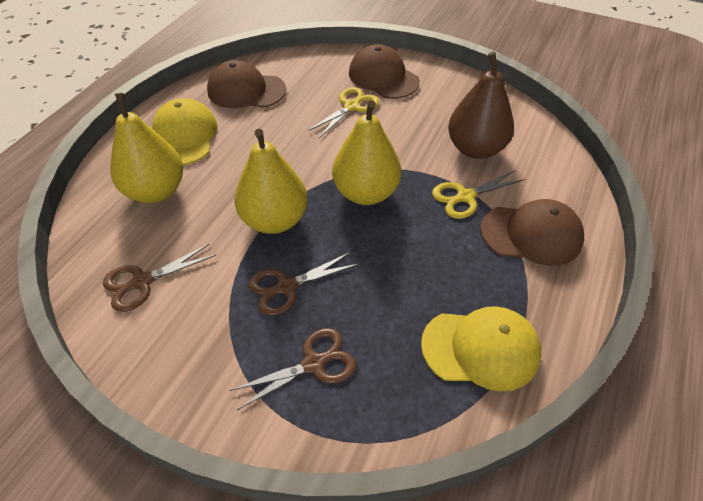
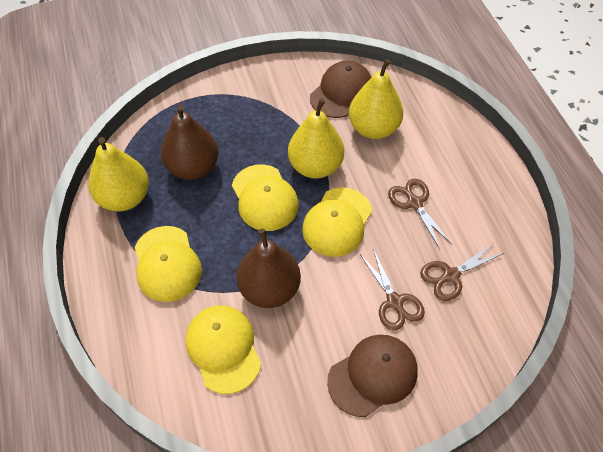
brown cap: [207,60,286,108] [349,44,420,99] [480,199,584,266] = 3 -> [310,61,371,118] [327,335,418,417] = 2
brown pear: [448,52,514,159] = 1 -> [161,105,218,180] [236,228,301,308] = 2
yellow cap: [152,98,217,165] [421,306,541,392] = 2 -> [135,226,202,302] [185,305,261,394] [232,164,299,231] [302,187,372,257] = 4
yellow scissors: [308,87,379,138] [432,170,525,219] = 2 -> none = 0

